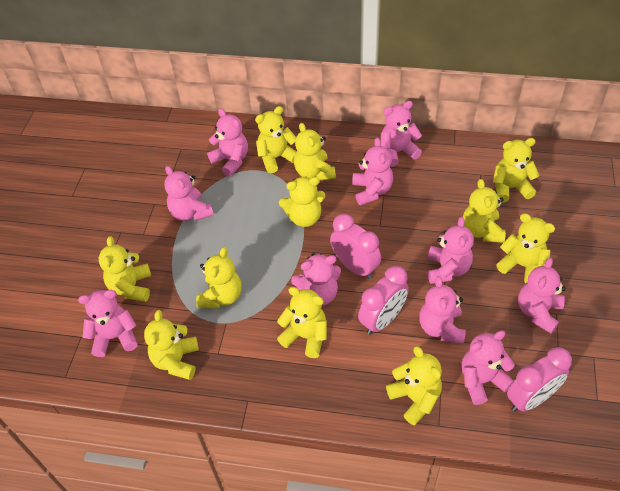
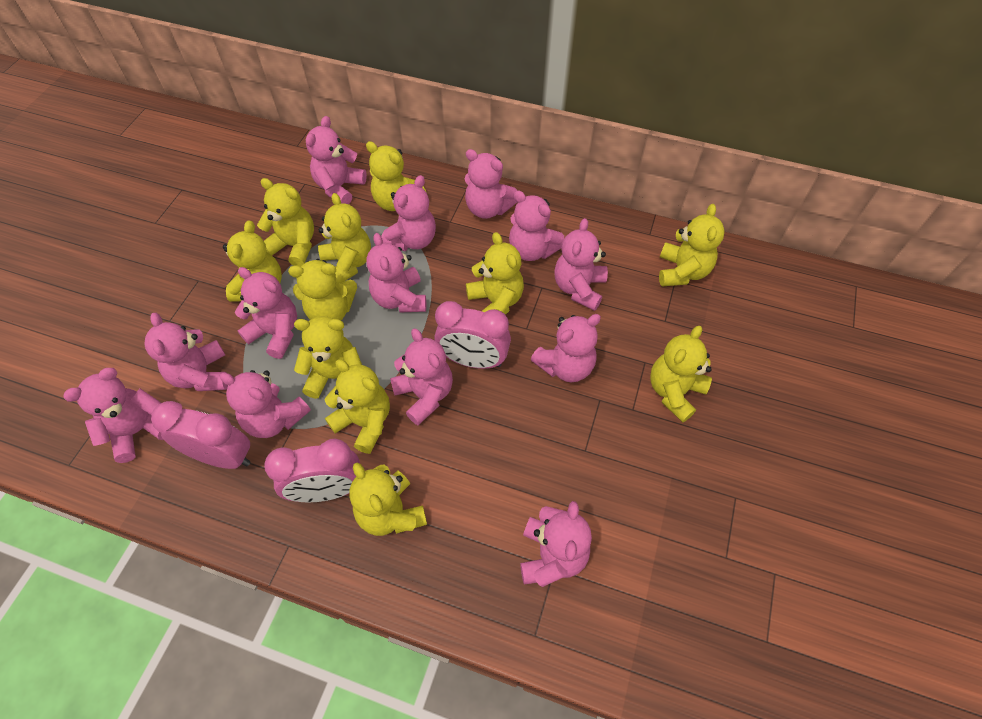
pink teddy bear: [78,290,138,357] [164,166,214,221] [207,108,248,176] [291,253,341,306] [352,138,393,206] [381,101,422,167] [419,276,466,344] [428,217,474,284] [462,331,515,405] [518,258,566,334] = 10 -> [63,368,164,463] [144,313,228,391] [220,370,311,438] [235,267,297,359] [306,116,367,204] [366,233,426,313] [381,175,436,251] [390,328,453,425] [465,149,517,219] [509,190,564,261] [520,501,592,587] [531,314,601,382] [554,218,608,311] = 13

